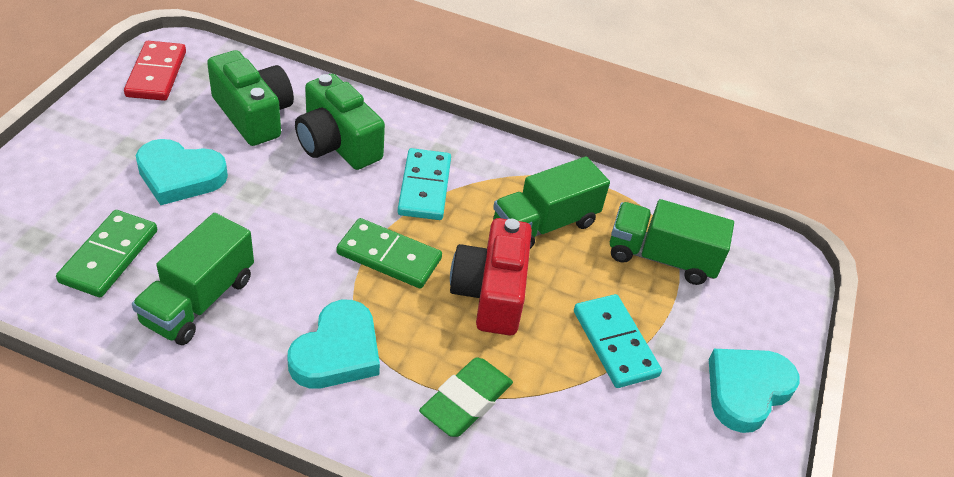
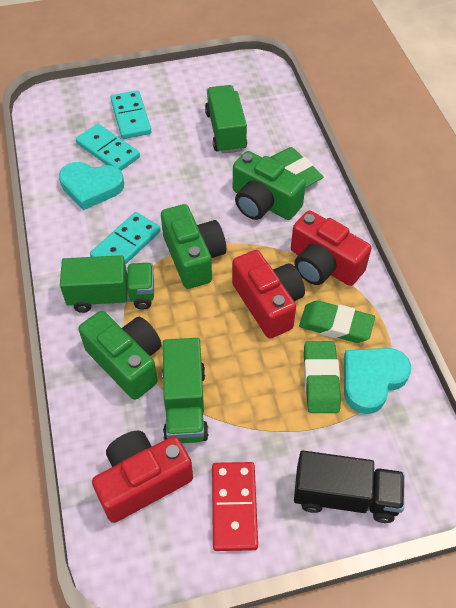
black truck: none = 0 -> [294,451,405,523] = 1
green camera: [207,50,294,146] [295,74,385,170] = 2 -> [78,311,162,400] [161,204,226,289] [233,151,306,220] = 3
green domino: [56,210,157,297] [336,218,442,288] = 2 -> none = 0
green eraser: [419,357,513,437] = 1 -> [270,147,324,188] [299,300,375,343] [304,341,341,413] = 3
red camera: [450,218,532,336] = 1 -> [92,431,193,523] [232,250,305,338] [291,210,371,286] = 3
turquoise domino: [398,148,451,220] [574,294,662,388] = 2 -> [76,124,140,171] [90,212,161,265] [110,90,151,139] = 3
turquoise heart: [136,139,228,205] [287,300,380,389] [709,349,800,433] = 3 -> [59,162,124,210] [344,348,411,414] = 2

